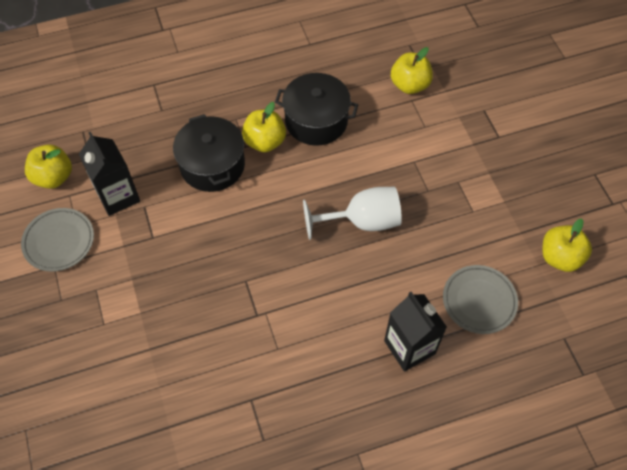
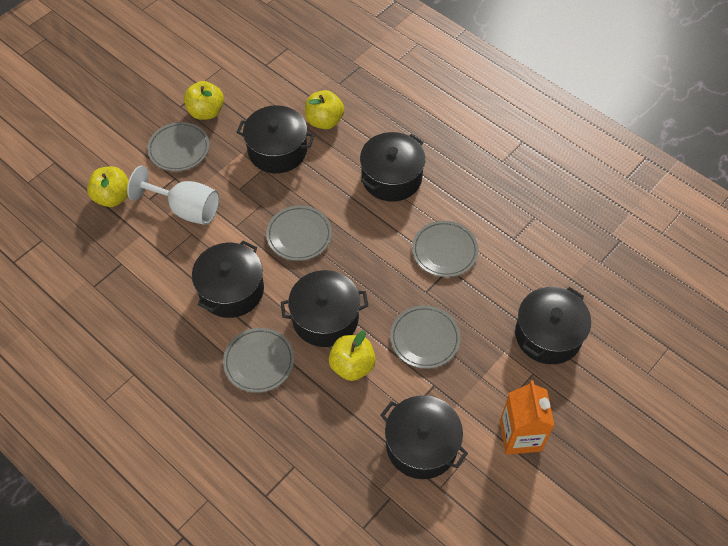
black carton: [79,132,140,216] [384,292,447,372] = 2 -> none = 0
black pot: [173,114,245,192] [275,73,358,146] = 2 -> [192,241,264,318] [236,105,315,173] [281,270,368,347] [360,132,425,202] [381,395,468,479] [515,287,591,364] = 6
grey plate: [21,208,94,272] [443,265,518,334] = 2 -> [147,122,210,171] [223,328,294,393] [266,205,332,261] [390,305,461,369] [412,220,479,277] = 5
orange carton: none = 0 -> [500,380,555,455] = 1

